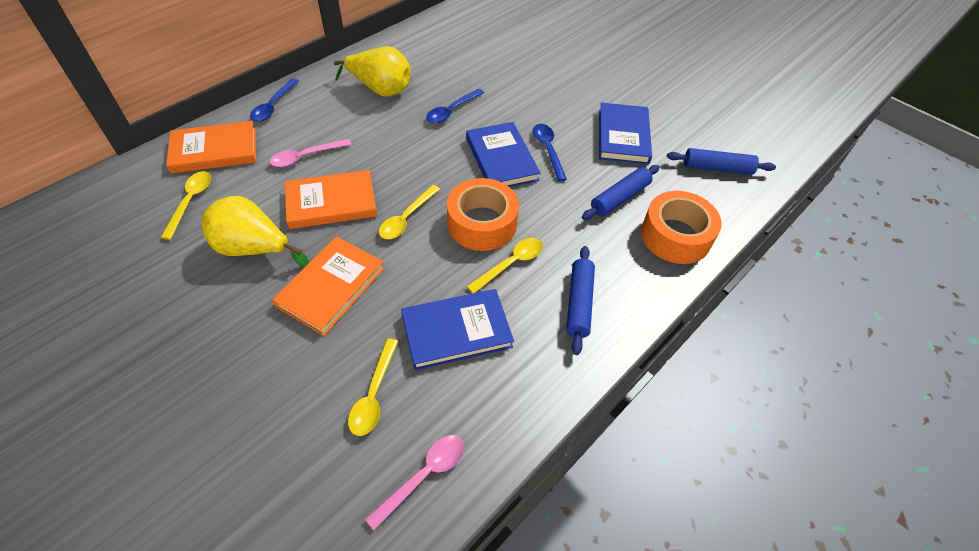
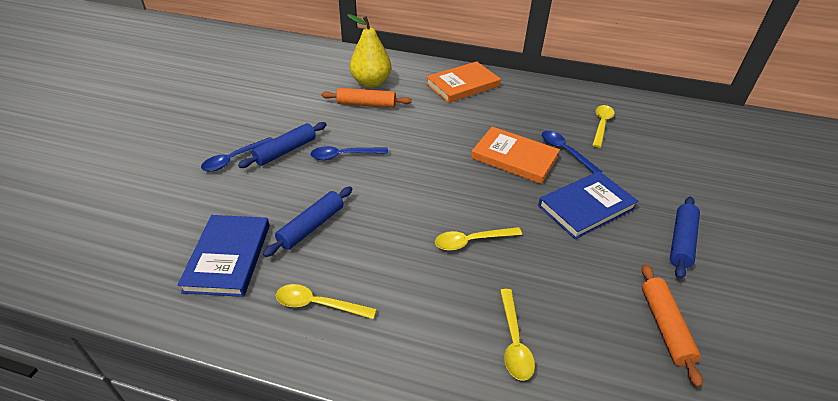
blue book: [401,289,514,370] [466,122,541,187] [599,103,652,164] = 3 -> [178,215,270,297] [538,171,639,239] = 2
orange book: [166,121,256,174] [272,236,385,336] [285,170,377,229] = 3 -> [426,61,501,103] [471,127,560,184] = 2
orange rolling pin: none = 0 -> [321,88,412,108] [642,264,703,387] = 2
orange tape: [447,178,519,251] [641,191,722,264] = 2 -> none = 0
pink spoon: [269,139,351,167] [365,435,465,530] = 2 -> none = 0
yellow pear: [201,196,309,267] [334,46,411,97] = 2 -> [347,14,391,87] = 1

